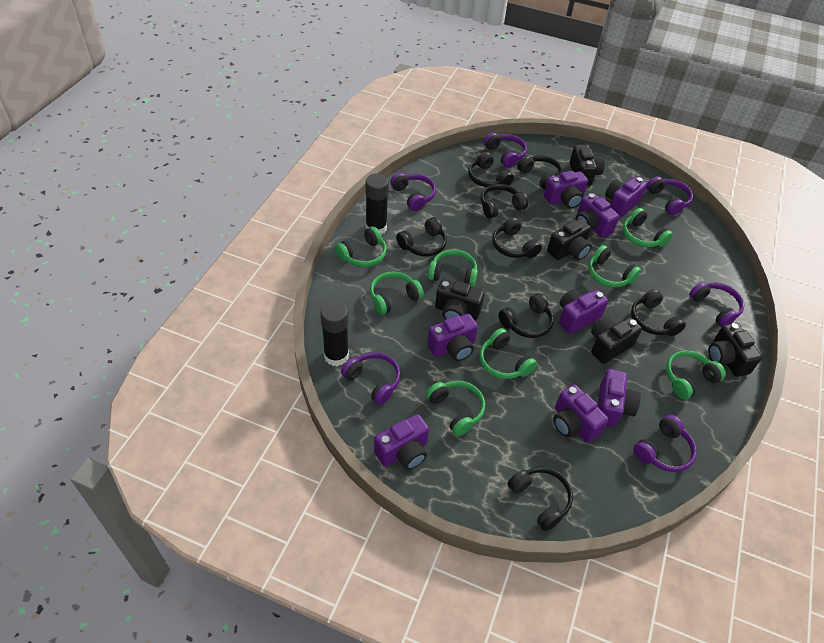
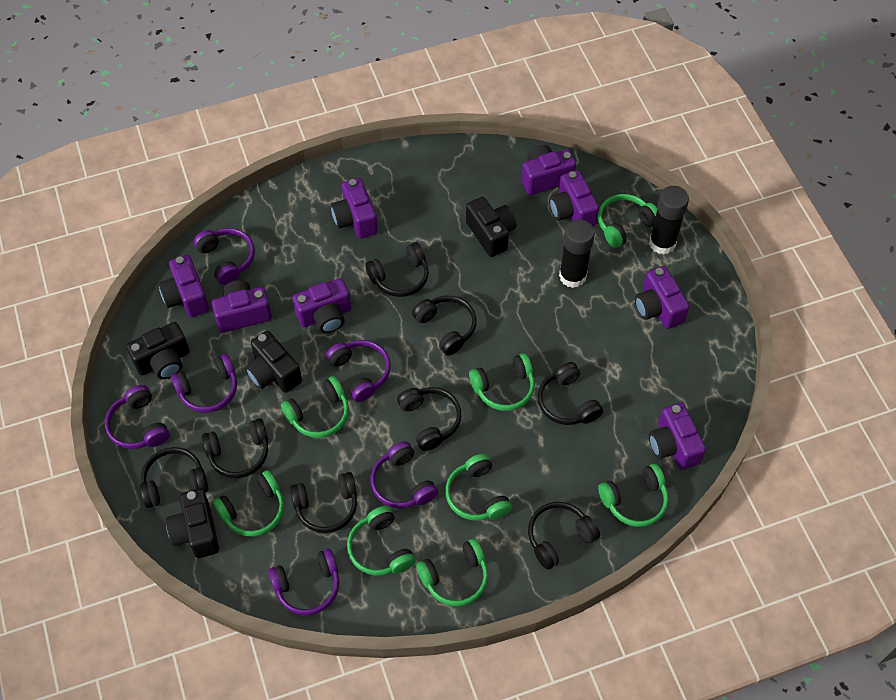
black camera: [435,279,485,320] [547,219,592,260] [570,145,605,186] [591,317,642,364] [708,323,762,377] = 5 -> [126,322,190,379] [165,488,219,558] [245,331,302,393] [466,197,517,257] = 4

